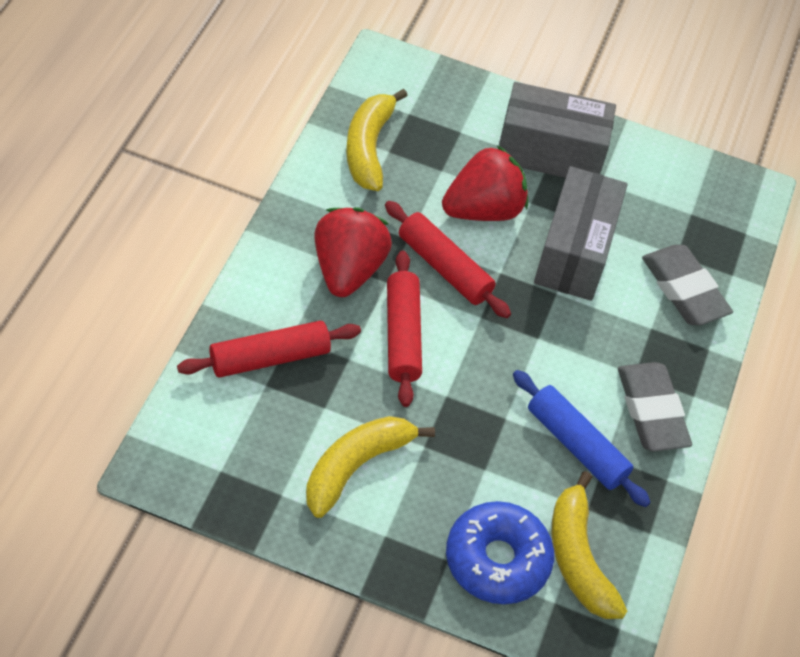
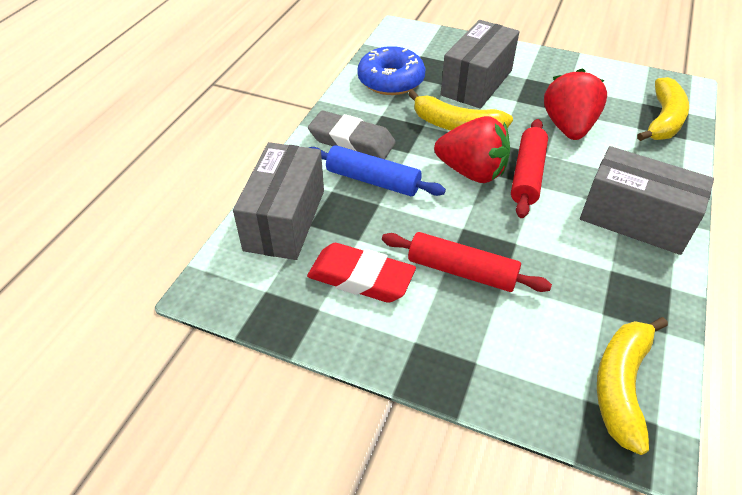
grey box: [499,82,616,178] [534,166,628,301] = 2 -> [233,142,324,260] [441,20,519,109] [580,146,714,255] = 3
grey eraser: [618,362,692,452] [642,245,733,325] = 2 -> [308,111,396,159] = 1
red eraser: none = 0 -> [307,243,416,303] = 1
red rolling pin: [177,321,361,378] [385,201,511,318] [387,250,422,407] = 3 -> [382,232,552,292] [511,119,548,218] = 2

